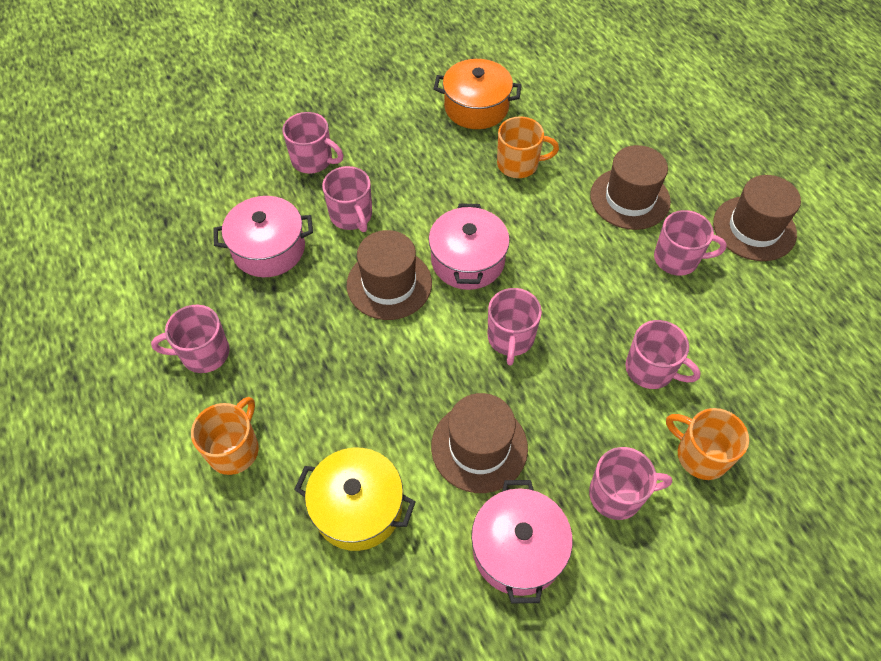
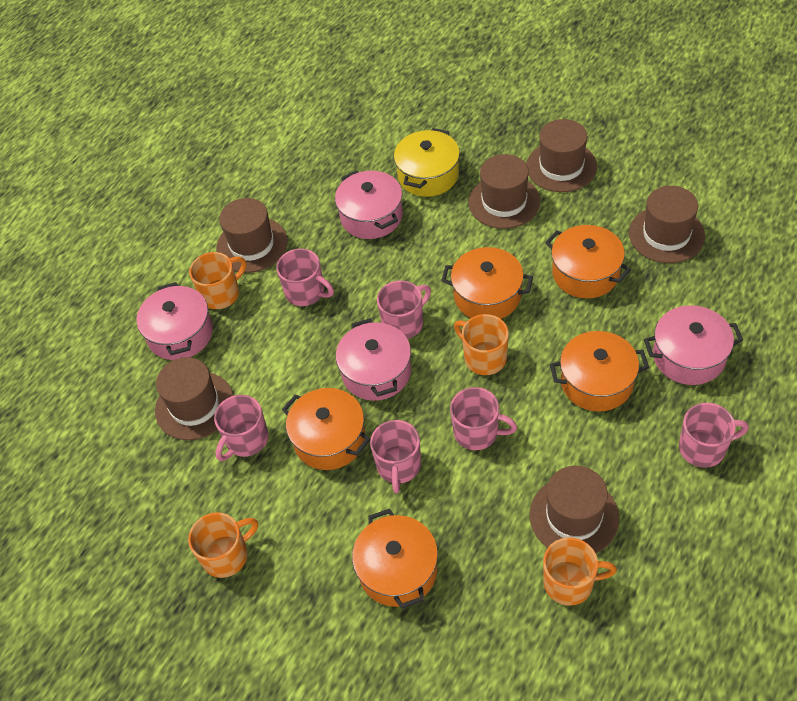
brown hat: [347,230,432,320] [431,393,528,493] [590,145,671,230] [713,175,801,261] = 4 -> [155,357,234,440] [216,198,288,273] [468,154,540,229] [526,119,597,192] [530,466,619,553] [629,186,705,263] = 6
orange mug: [191,397,259,475] [497,116,559,178] [666,408,749,480] = 3 -> [188,512,258,578] [189,252,246,309] [454,314,509,375] [543,537,617,606] = 4
orange pot: [434,59,522,129] = 1 -> [282,388,371,470] [352,509,438,609] [441,247,533,319] [545,225,631,298] [550,331,649,412] = 5
pink mug: [151,305,230,373] [282,112,343,174] [322,166,372,232] [488,288,542,365] [589,447,672,520] [626,320,701,389] [654,210,727,276] = 7 -> [214,395,269,461] [276,248,334,306] [370,420,421,493] [377,280,431,339] [450,387,517,450] [679,403,749,468] = 6
pink pot: [213,196,313,277] [429,203,510,290] [471,480,573,603] = 3 -> [137,282,213,360] [335,170,403,239] [336,318,411,401] [644,305,743,385] = 4

